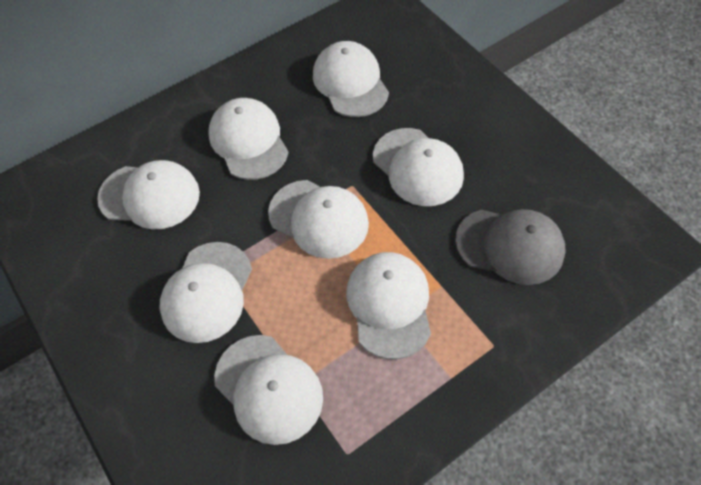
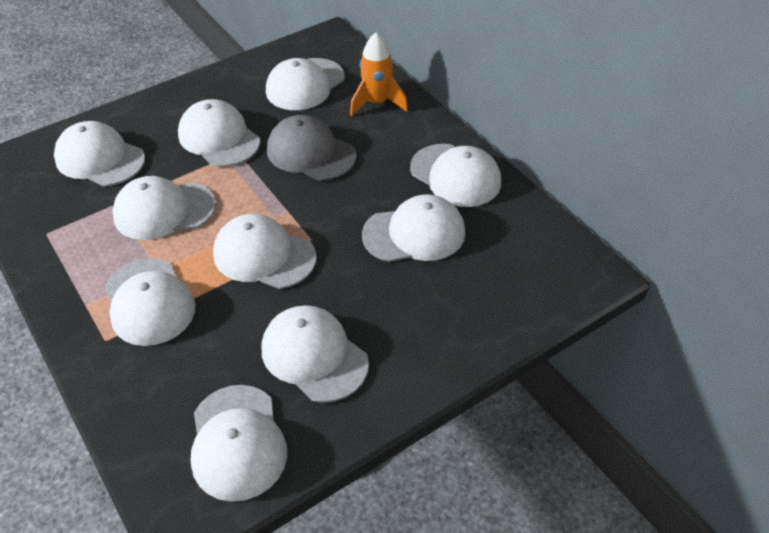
orange rocket: none = 0 -> [350,32,408,116] = 1
white cap: [97,160,200,229] [160,242,252,343] [208,98,288,180] [214,335,323,445] [268,180,369,259] [313,41,389,117] [346,252,431,359] [373,128,464,206] = 8 -> [54,121,145,186] [105,258,196,346] [112,176,216,240] [178,99,260,167] [191,385,287,502] [213,214,316,289] [262,305,369,403] [266,58,345,110] [362,194,465,262] [410,144,501,207] = 10

